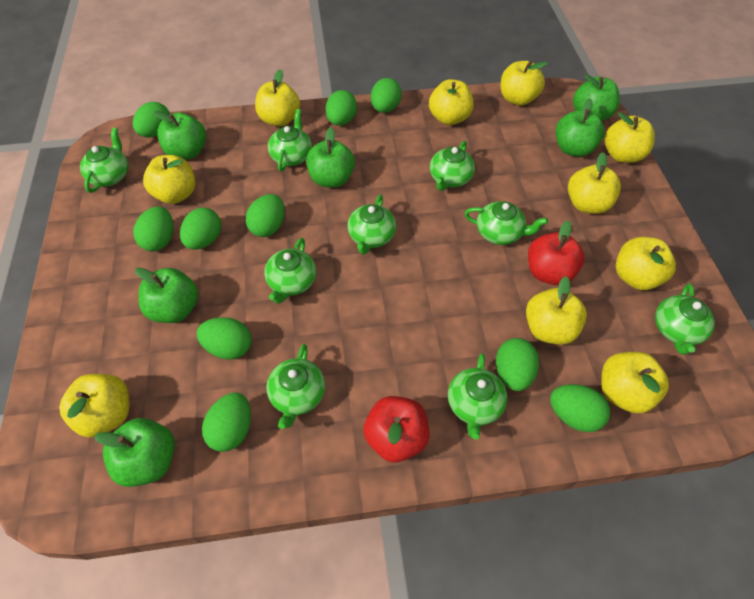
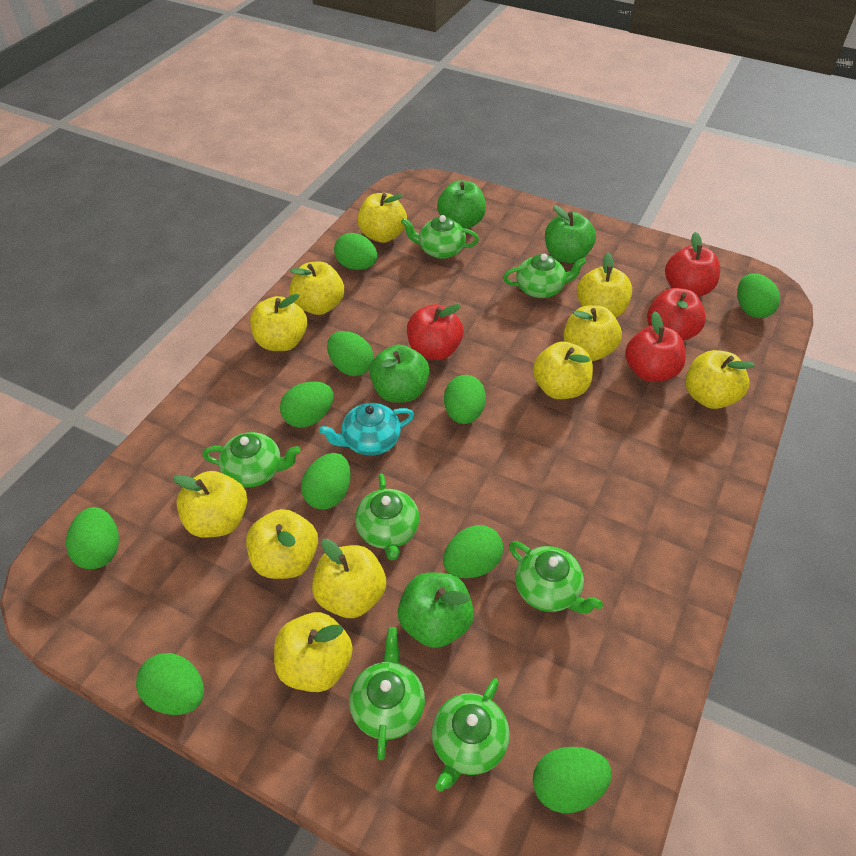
green apple: [94,418,175,487] [135,267,198,323] [154,111,206,160] [306,127,355,188] [556,98,604,157] [573,74,620,121] = 6 -> [369,345,430,403] [398,572,474,648] [437,180,486,229] [545,205,596,263] = 4
green teapot: [80,128,128,193] [264,238,316,304] [266,344,325,429] [268,109,312,171] [347,195,396,255] [430,141,475,191] [448,353,507,440] [464,201,548,245] [655,284,715,355] = 9 -> [202,432,301,487] [349,627,425,760] [355,474,420,561] [401,215,479,259] [432,678,510,791] [503,254,587,298] [509,541,603,614] = 7
red apple: [363,396,430,462] [528,220,585,285] = 2 -> [407,304,464,360] [625,311,686,382] [647,288,706,341] [665,232,720,297] = 4
turquoise teapot: none = 0 -> [319,403,414,456] = 1
yellow apple: [59,374,129,438] [143,155,196,204] [255,69,300,127] [429,79,474,125] [501,61,548,106] [526,276,587,345] [568,152,621,214] [601,352,669,414] [604,112,655,163] [616,237,676,290] = 10 -> [173,471,247,538] [246,509,318,579] [250,294,307,351] [274,612,353,692] [289,261,344,315] [312,539,386,618] [357,193,407,243] [533,341,593,399] [563,305,622,361] [577,253,632,318] [685,350,755,409] = 11

